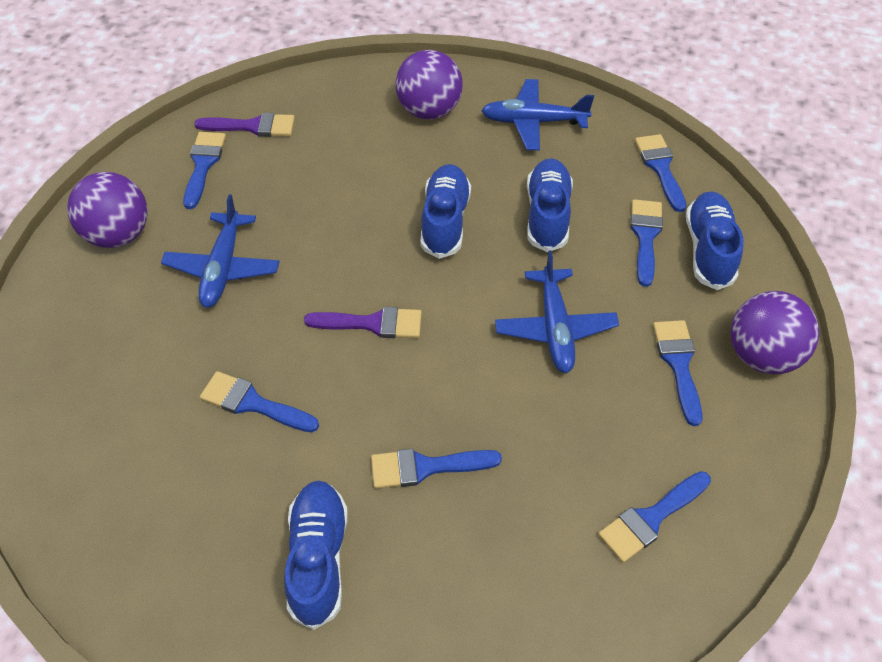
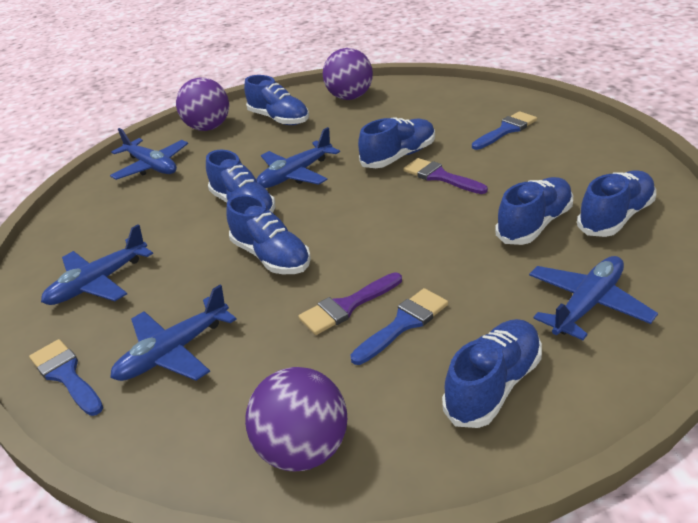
blue brush: [183,132,226,209] [200,371,319,432] [371,449,502,489] [598,471,711,563] [630,199,663,287] [635,134,686,212] [653,320,702,426] = 7 -> [29,339,103,416] [350,288,448,365] [472,111,537,150] = 3
blue plane: [161,194,280,308] [481,79,594,151] [495,250,619,373] = 3 -> [41,224,153,305] [110,128,188,180] [110,285,236,381] [256,127,340,188] [529,256,658,340] = 5
blue shoe: [284,481,348,630] [420,164,471,259] [527,158,573,252] [686,192,743,290] = 4 -> [206,150,275,213] [226,194,311,274] [244,75,309,125] [358,117,435,168] [442,319,542,428] [495,177,573,245] [577,170,656,237] = 7

